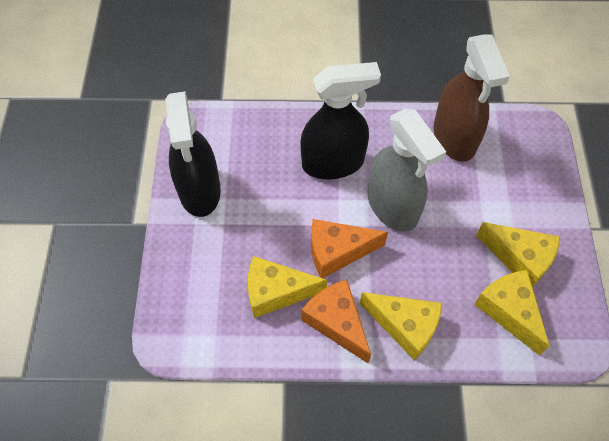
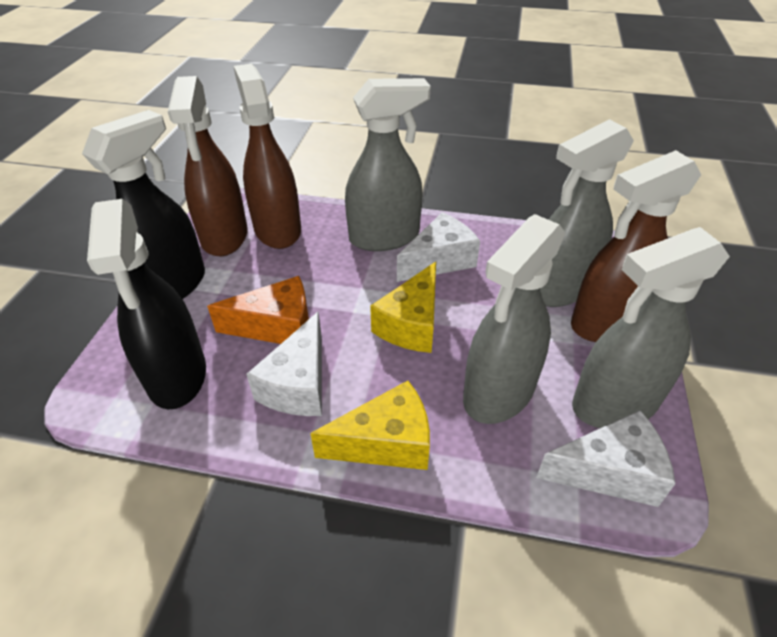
brown spray bottle: [433,34,510,162] = 1 -> [168,76,247,256] [233,64,301,249] [571,150,701,342] = 3
grey spray bottle: [368,109,446,232] = 1 -> [345,78,431,251] [463,214,566,424] [540,119,634,307] [572,227,730,428] = 4
orange cheese: [302,279,371,363] [311,219,388,278] = 2 -> [207,276,309,344] = 1
white cheese: none = 0 -> [246,312,322,416] [397,212,480,282] [536,410,675,507] = 3
yellow cheese: [248,256,327,318] [360,292,442,361] [474,270,550,356] [476,222,560,287] = 4 -> [310,381,430,470] [370,261,436,353] = 2

